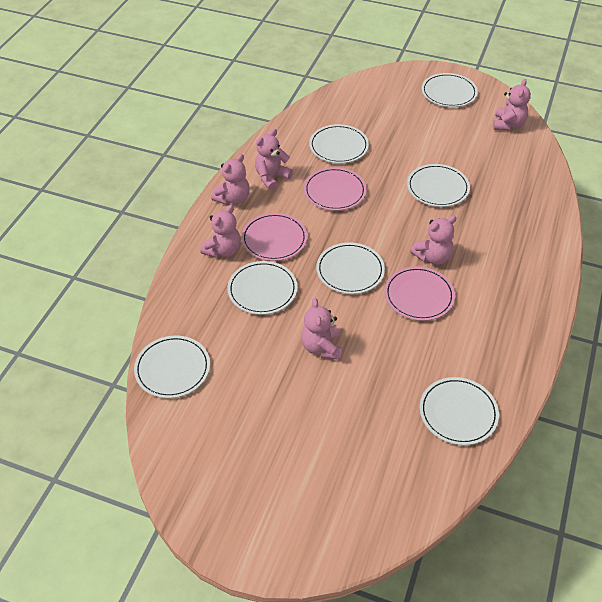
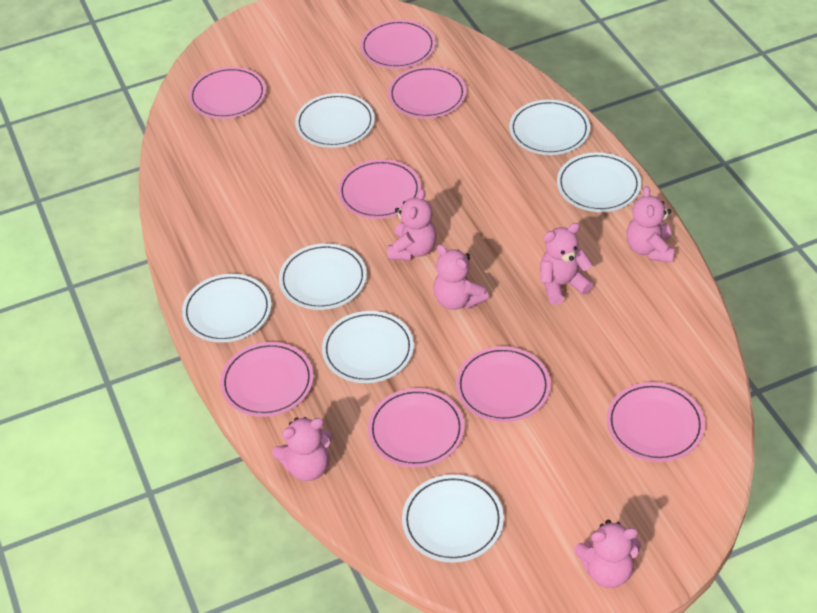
pink plate: [241,213,307,261] [304,167,367,211] [384,266,455,321] = 3 -> [189,67,266,119] [220,342,314,417] [338,159,421,219] [360,20,436,69] [368,388,464,467] [388,66,466,118] [456,346,551,422] [607,382,705,462] = 8

